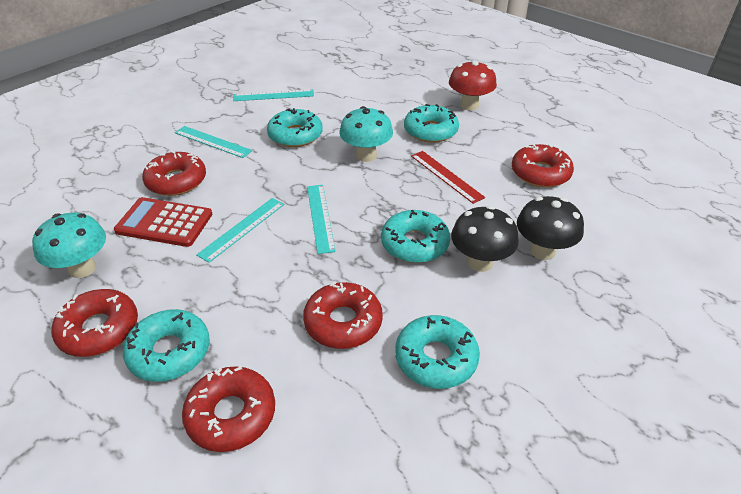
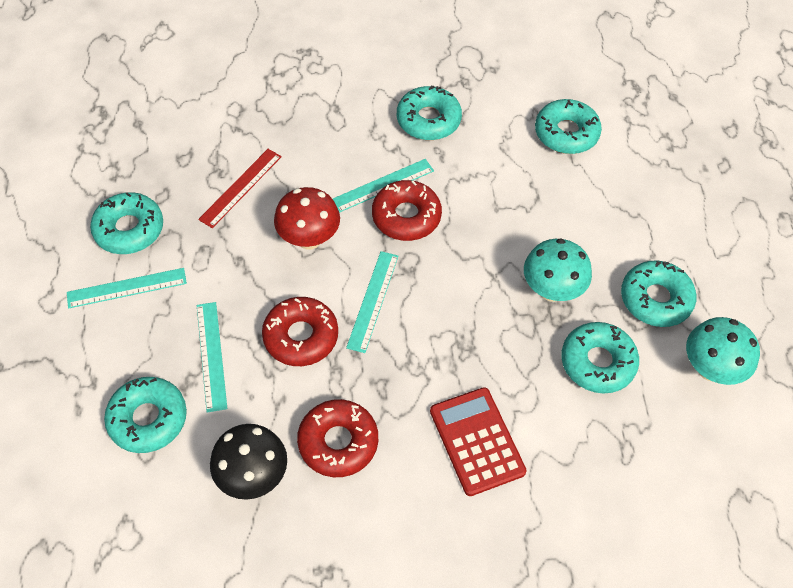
black mushroom: [451,206,519,272] [517,196,584,260] = 2 -> [210,424,287,499] = 1
red donut: [51,289,138,357] [142,151,206,196] [182,366,275,452] [303,282,383,349] [512,144,574,187] = 5 -> [262,297,338,366] [297,399,378,477] [372,180,442,241] = 3
turquoise donut: [123,309,210,382] [267,108,323,147] [381,210,450,263] [395,315,480,389] [404,104,459,143] = 5 -> [90,192,163,254] [104,377,187,453] [397,85,462,140] [535,99,602,154] [561,322,639,393] [621,260,696,327] = 6

